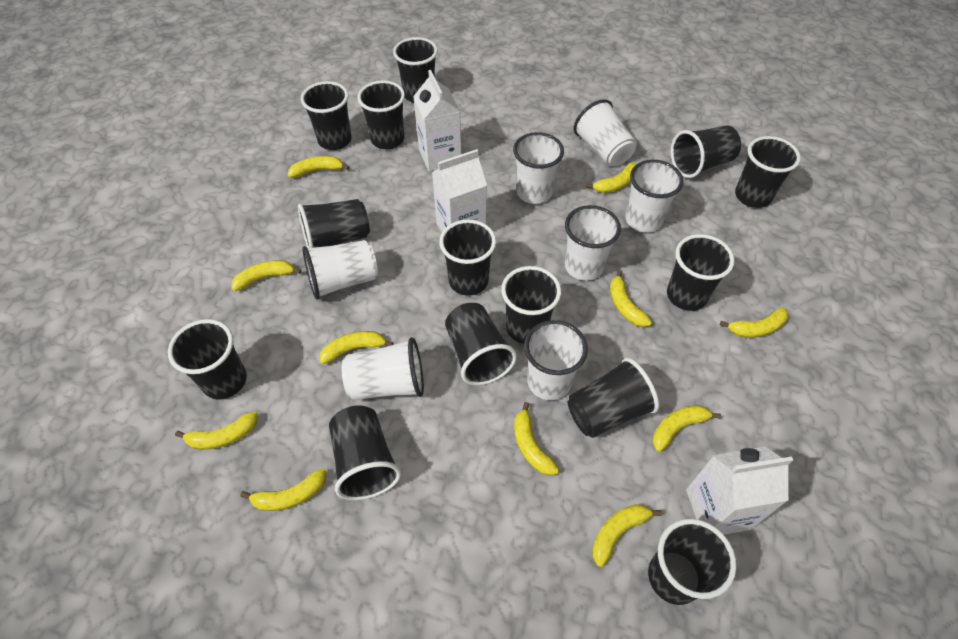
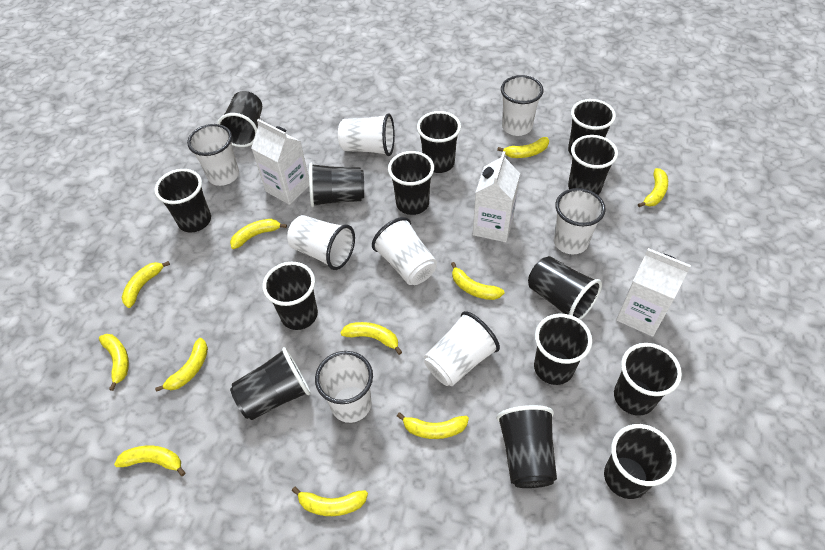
white cup: [302,240,378,300] [342,337,424,400] [513,132,564,204] [524,320,588,400] [565,205,621,281] [574,99,637,166] [625,160,684,233] = 7 -> [187,124,239,186] [287,215,355,270] [315,351,373,423] [338,113,395,156] [372,217,437,285] [424,311,500,386] [501,75,543,136] [553,188,606,254] = 8

